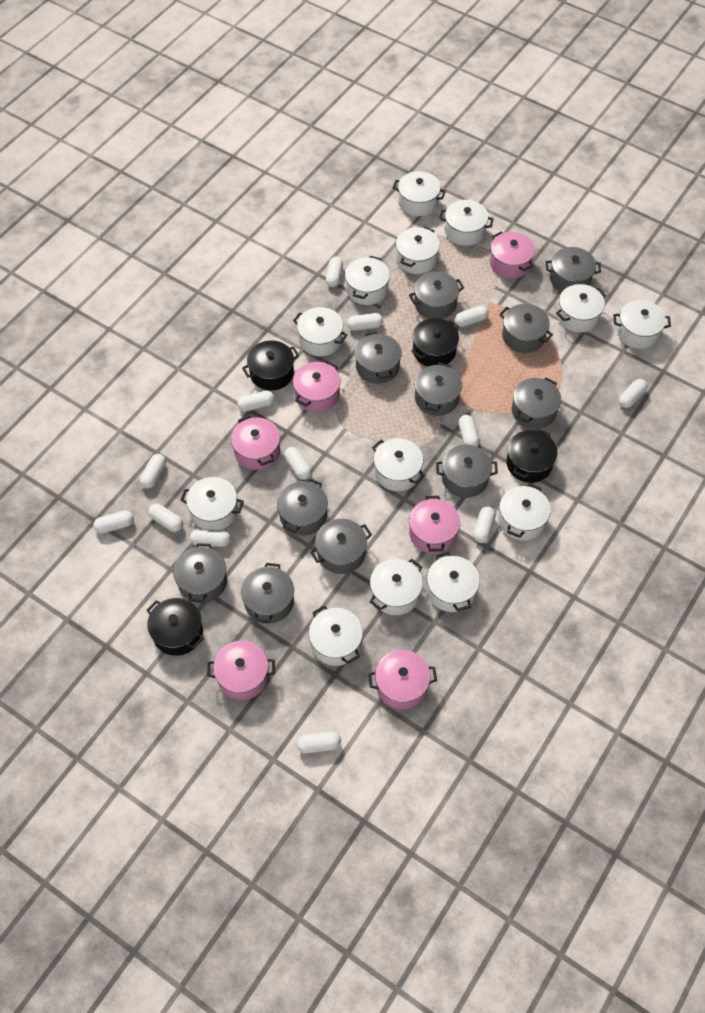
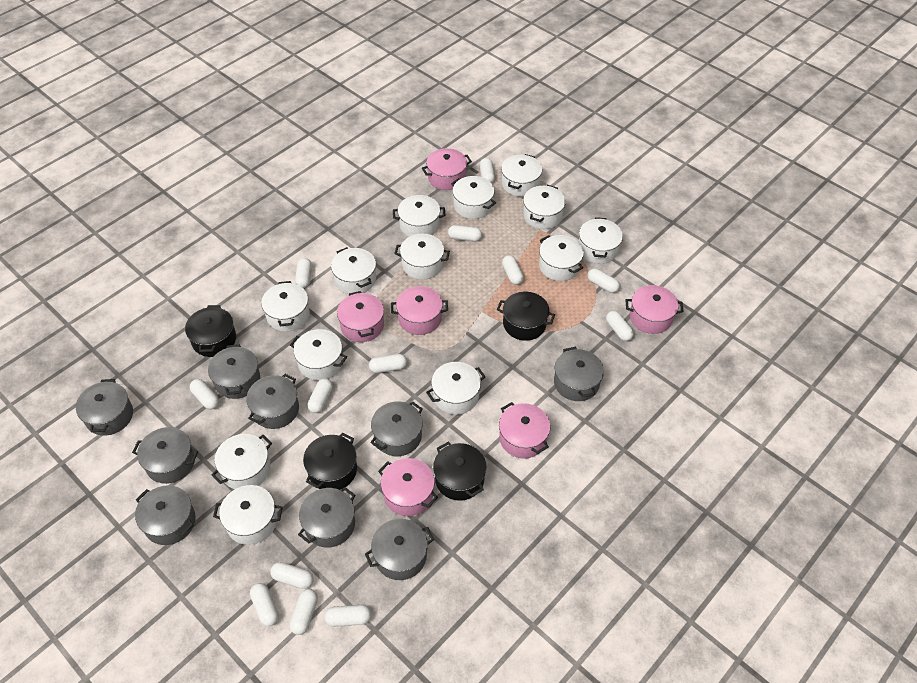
grey pot: [173,543,227,603] [241,563,294,624] [277,479,328,536] [310,519,372,574] [355,332,402,384] [409,271,464,319] [414,363,462,416] [436,445,498,498] [499,304,553,353] [512,377,561,429] [546,247,601,292] = 11 -> [76,379,133,436] [132,427,198,484] [135,485,196,545] [208,344,260,399] [246,374,299,429] [298,487,355,548] [365,519,434,580] [370,401,423,456] [554,347,604,401] = 9

